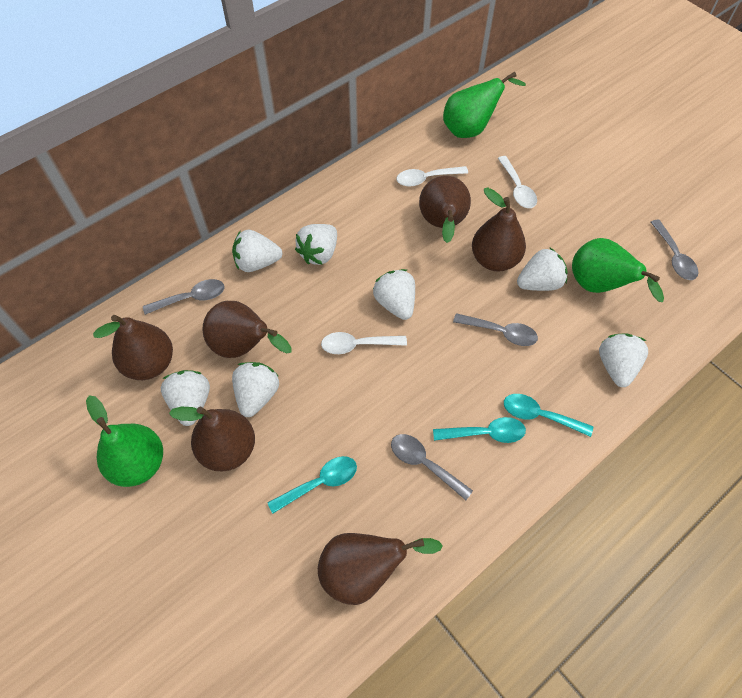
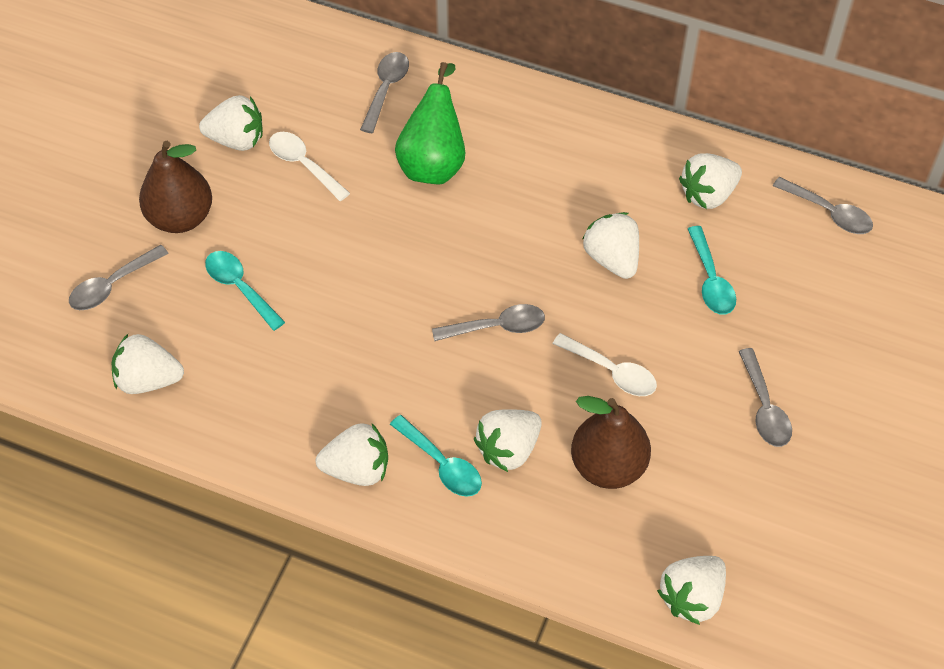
brown pear: [93,315,173,380] [169,406,255,471] [202,301,292,358] [318,533,443,605] [419,176,471,243] [472,188,526,271] = 6 -> [139,141,212,233] [571,396,651,489] = 2
green pear: [86,396,163,487] [443,72,526,138] [572,238,664,302] = 3 -> [395,62,466,185] = 1
grey spoon: [143,279,224,315] [391,434,473,500] [453,313,538,346] [651,220,698,280] = 4 -> [69,245,169,310] [360,52,409,133] [432,304,545,341] [739,348,792,447] [773,177,873,234] = 5
white spoon: [321,332,407,354] [397,166,468,187] [498,156,537,208] = 3 -> [269,132,350,201] [552,333,657,396] = 2

